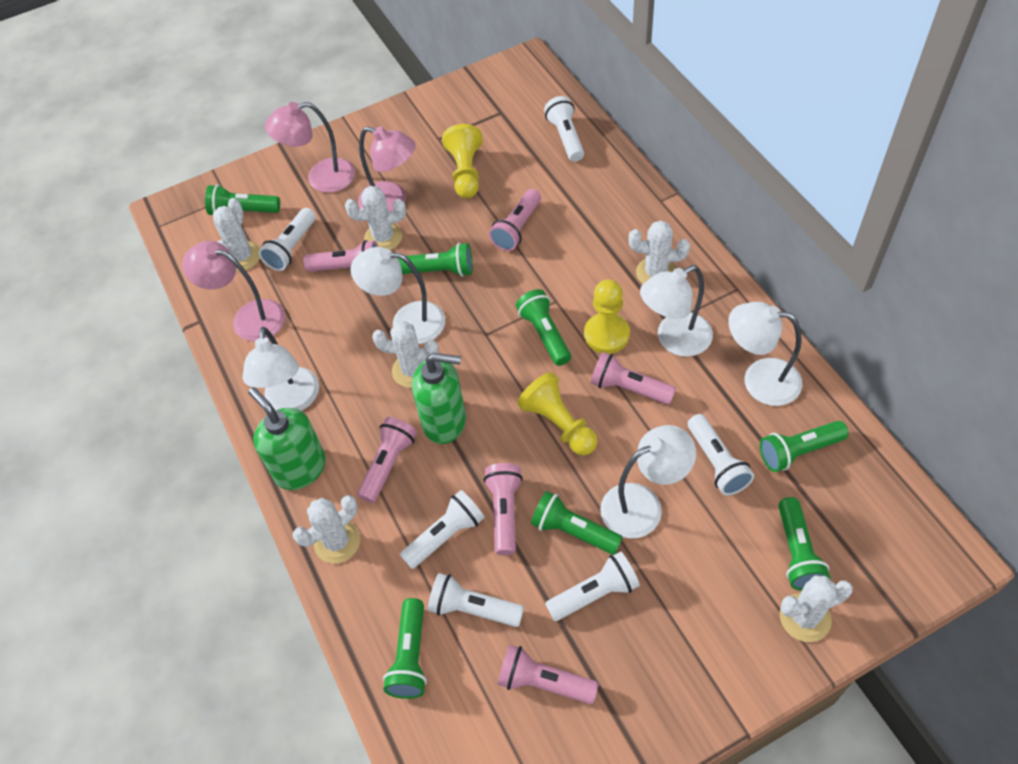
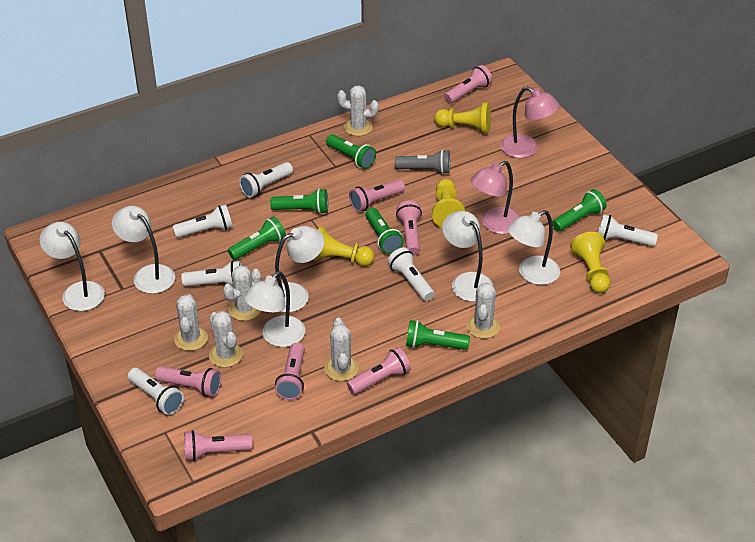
green flashlight: [205,185,280,215] [383,598,427,699] [398,243,473,277] [516,289,571,366] [531,491,623,555] [760,421,849,472] [778,497,830,591] = 7 -> [228,216,286,260] [270,189,328,214] [326,134,376,169] [365,208,404,254] [406,320,470,350] [552,189,607,232] = 6
green soap dispenser: [248,387,326,490] [412,353,466,444] = 2 -> none = 0
grey flashlight: none = 0 -> [395,149,450,174] = 1
pink flashlight: [304,240,378,272] [357,417,417,503] [484,463,523,555] [489,189,541,251] [498,645,599,704] [591,352,676,405] = 6 -> [155,366,221,397] [184,430,253,461] [275,343,305,400] [347,347,411,395] [349,180,405,212] [396,201,422,255] [444,65,492,103] = 7
pink lamp: [182,241,285,342] [265,102,355,193] [358,126,416,212] = 3 -> [471,161,520,234] [501,87,560,158] = 2
white lamp: [243,327,319,411] [351,247,445,344] [600,425,696,539] [640,265,713,357] [728,302,803,406] = 5 -> [40,222,105,311] [112,206,175,294] [244,271,305,347] [275,226,324,313] [442,211,493,302] [508,210,560,285] = 6
yellow pawn: [442,124,483,198] [517,372,598,456] [584,279,630,354] = 3 -> [313,227,375,266] [432,179,465,228] [434,102,491,134] [570,232,610,293] = 4

